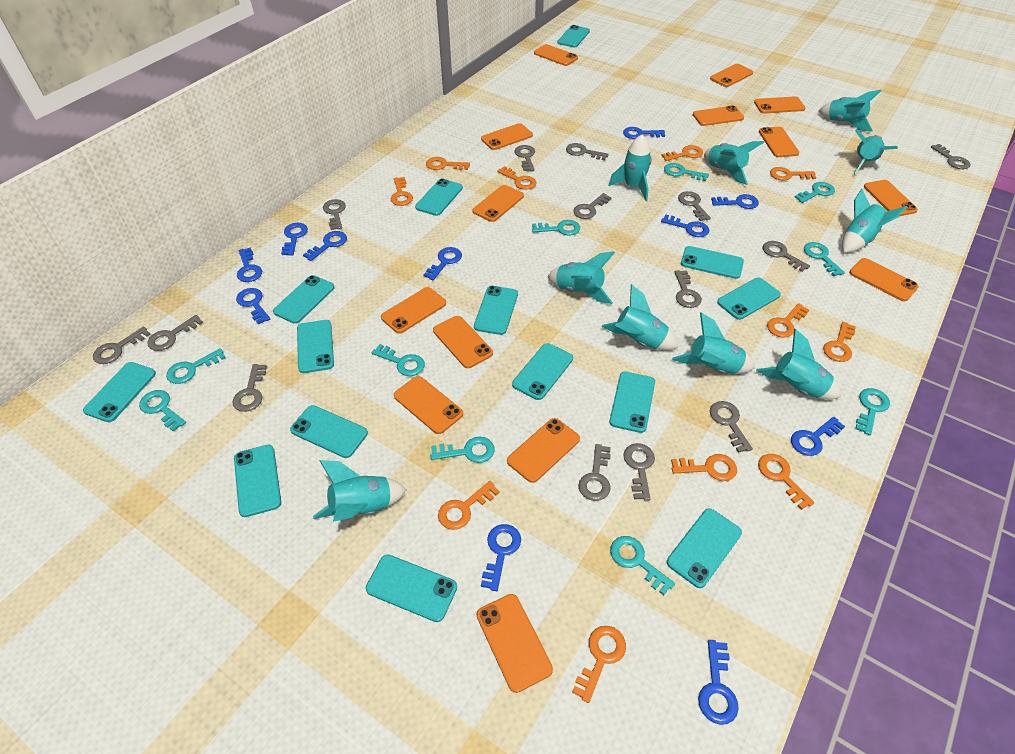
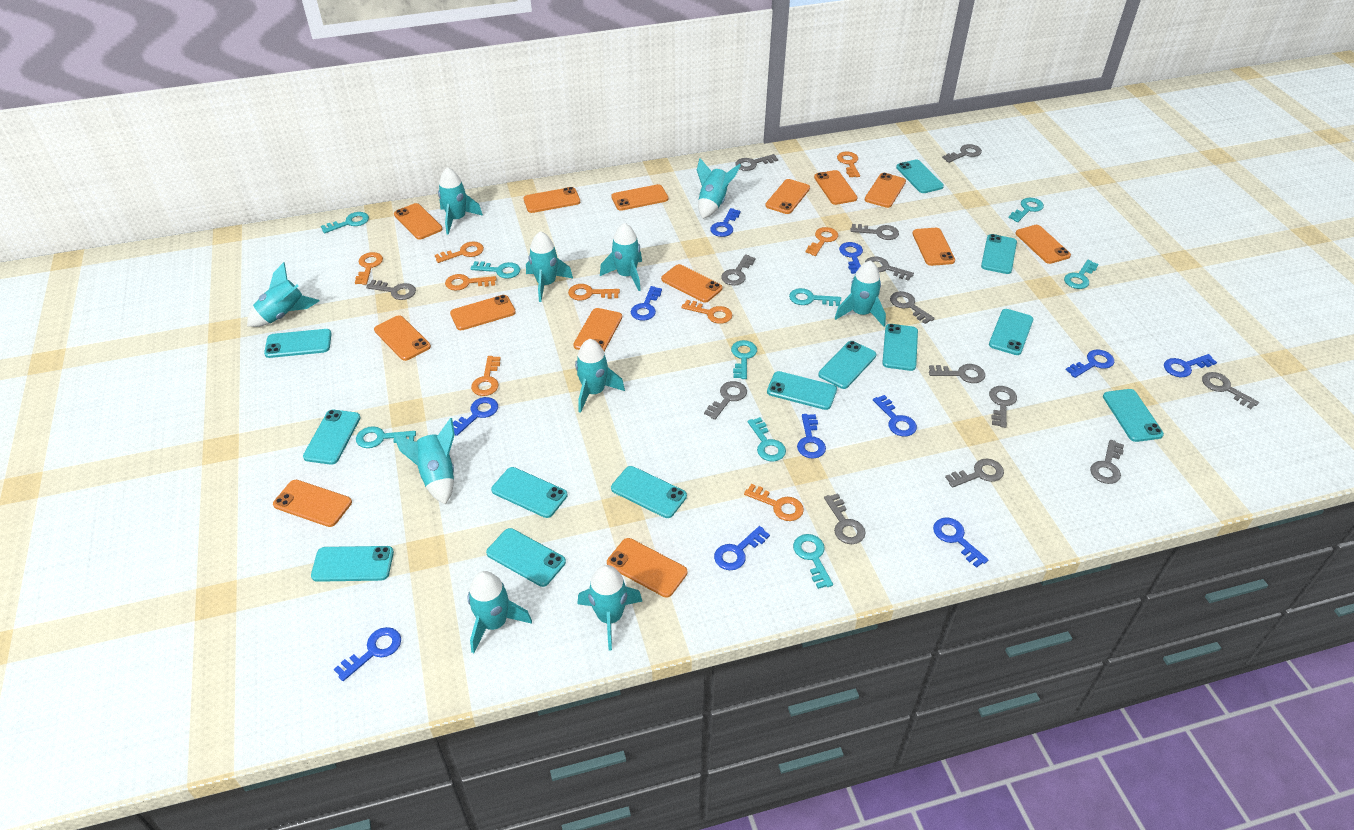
orange key: [391,177,413,206] [426,157,470,170] [438,481,500,530] [497,166,536,190] [572,626,626,703] [661,145,703,161] [671,454,737,481] [758,454,814,510] [767,303,809,338] [770,167,816,181] [823,322,856,362] = 11 -> [355,252,383,285] [435,242,484,263] [445,274,496,291] [471,356,501,396] [568,284,620,300] [681,300,732,324] [744,484,804,521] [805,227,838,256] [837,152,860,177] = 9
turquoise key: [139,390,186,431] [166,348,226,384] [372,344,425,376] [430,436,494,463] [532,220,580,236] [610,536,675,595] [664,163,709,181] [795,182,835,203] [804,242,845,276] [855,388,890,435] = 10 -> [321,212,369,233] [356,426,416,448] [470,261,520,279] [731,340,757,379] [748,417,786,462] [789,288,841,306] [793,534,833,589] [1009,198,1044,222] [1064,260,1099,289] = 9
turquoise phone: [83,362,156,422] [234,445,281,517] [273,275,335,324] [290,405,368,458] [297,320,334,373] [366,554,457,622] [415,179,463,216] [474,286,518,335] [512,343,573,400] [557,25,590,47] [609,372,655,433] [667,508,742,588] [681,246,744,279] [717,278,781,320] = 14 -> [264,329,332,358] [303,410,361,465] [311,546,394,582] [486,528,566,587] [491,467,567,518] [611,466,687,518] [767,371,837,410] [818,341,876,389] [882,324,918,371] [896,160,944,193] [981,234,1017,274] [989,309,1033,355] [1103,389,1164,442] = 13

